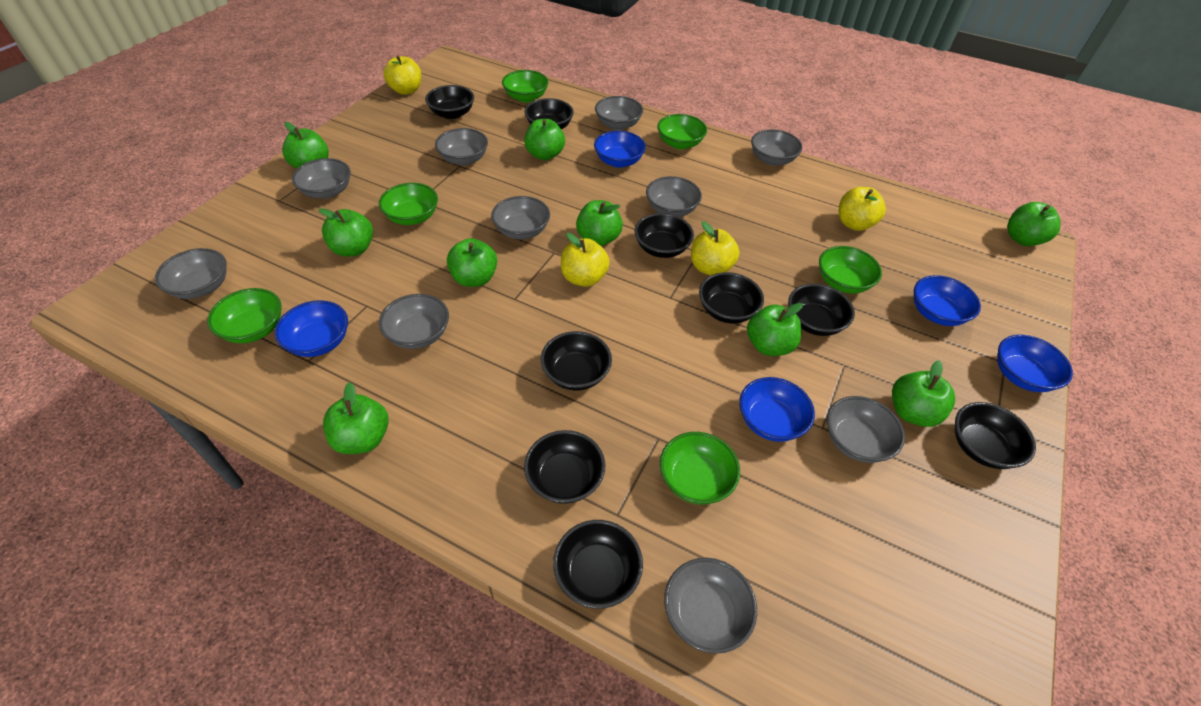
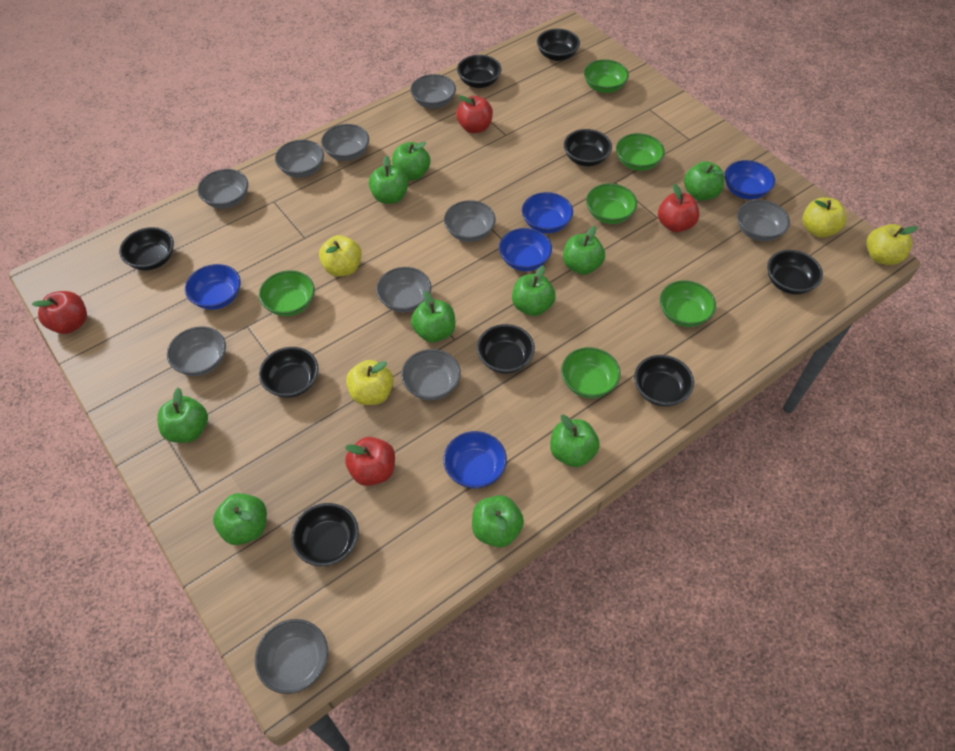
green apple: [282,122,329,168] [319,208,373,257] [323,382,389,454] [447,238,497,287] [524,119,565,160] [576,200,623,246] [747,303,803,356] [892,360,955,427] [1007,202,1061,246] = 9 -> [157,387,208,443] [213,493,267,545] [369,155,408,204] [392,142,431,181] [411,291,455,342] [472,495,524,547] [512,266,556,316] [550,415,600,467] [563,226,605,275] [684,161,724,201] = 10
red apple: none = 0 -> [32,291,87,334] [345,437,395,486] [456,95,493,133] [658,184,700,232] = 4

